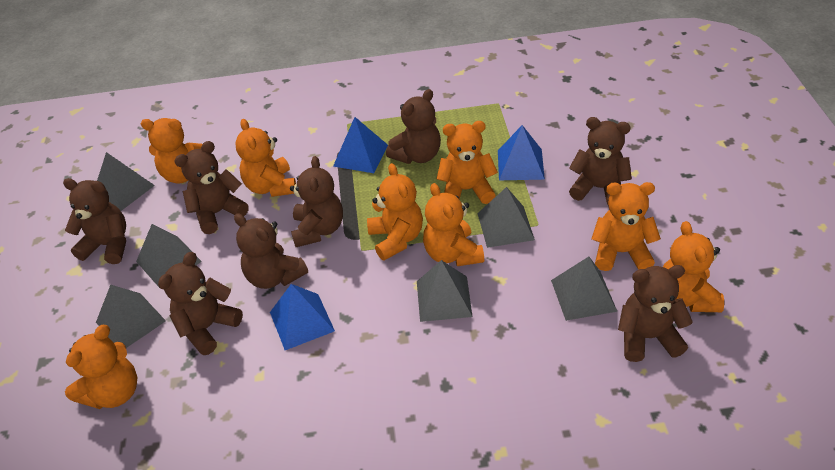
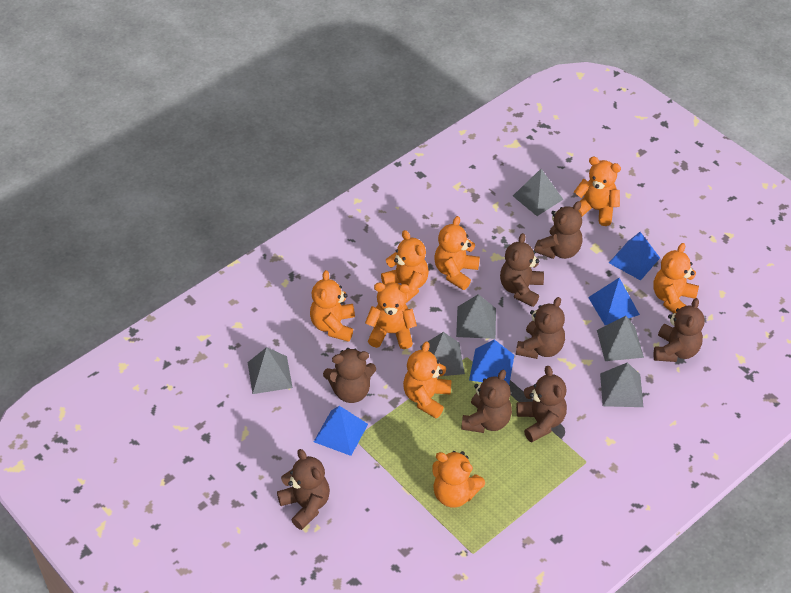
blue pyramid: [270,284,335,350] [333,117,388,173] [498,125,545,180] = 3 -> [314,406,368,456] [469,339,514,385] [588,278,640,325] [609,232,660,280] = 4

